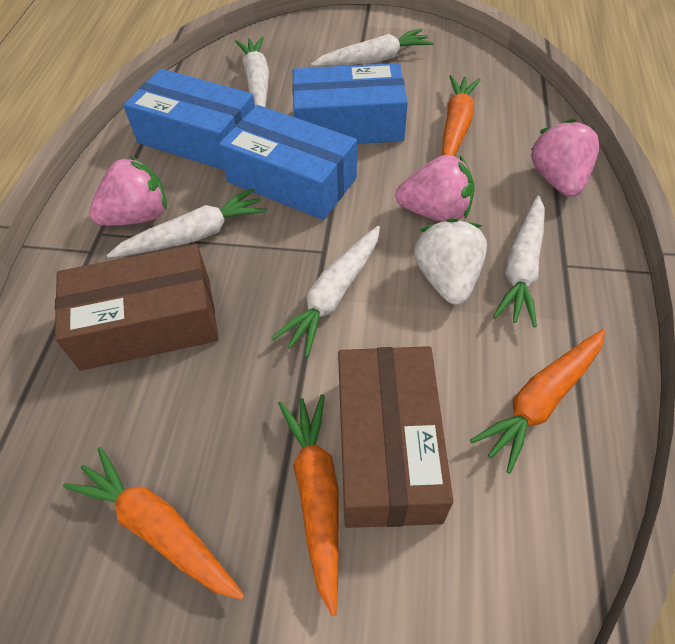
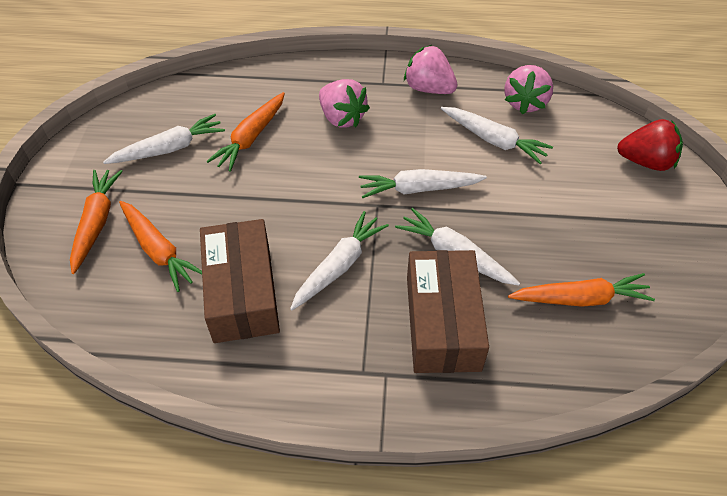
blue box: [123,69,255,170] [218,105,357,220] [292,63,408,144] = 3 -> none = 0
red strawberry: none = 0 -> [617,119,683,171] = 1
white strawberry: [414,218,487,305] = 1 -> none = 0

